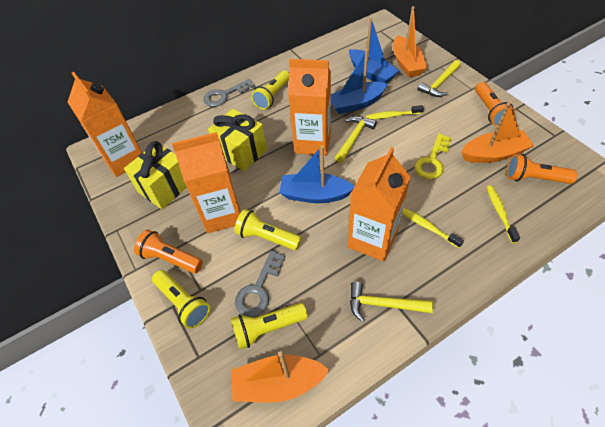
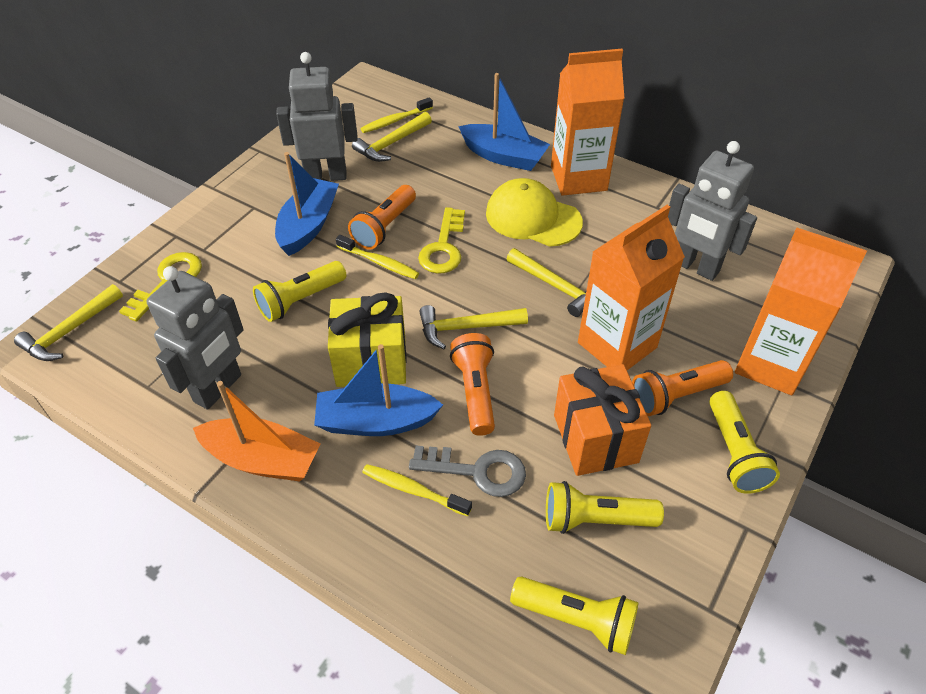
grey key: [203,79,255,107] [235,250,285,317] = 2 -> [409,445,526,497] = 1
grey robot: none = 0 -> [147,266,244,410] [276,52,357,181] [668,141,757,281] = 3
orange boat: [231,351,329,403] [393,6,427,77] [461,103,534,163] = 3 -> [193,381,320,482] = 1
orange carton: [68,72,142,177] [172,132,241,233] [288,59,331,156] [348,147,411,262] = 4 -> [551,49,624,196] [578,205,685,370] [735,227,867,395] = 3
orange gift: none = 0 -> [554,364,651,476] = 1
yellow cap: none = 0 -> [486,178,583,247] = 1
yellow gift: [124,141,187,209] [208,109,267,171] = 2 -> [328,292,407,387] = 1
yellow hammer: [335,116,377,163] [350,281,434,322] [417,60,461,97] = 3 -> [14,284,123,361] [352,112,432,162] [419,305,528,349] [507,248,586,317] = 4
yellow key: [414,134,452,179] = 1 -> [119,252,202,322] [418,207,465,274] = 2

